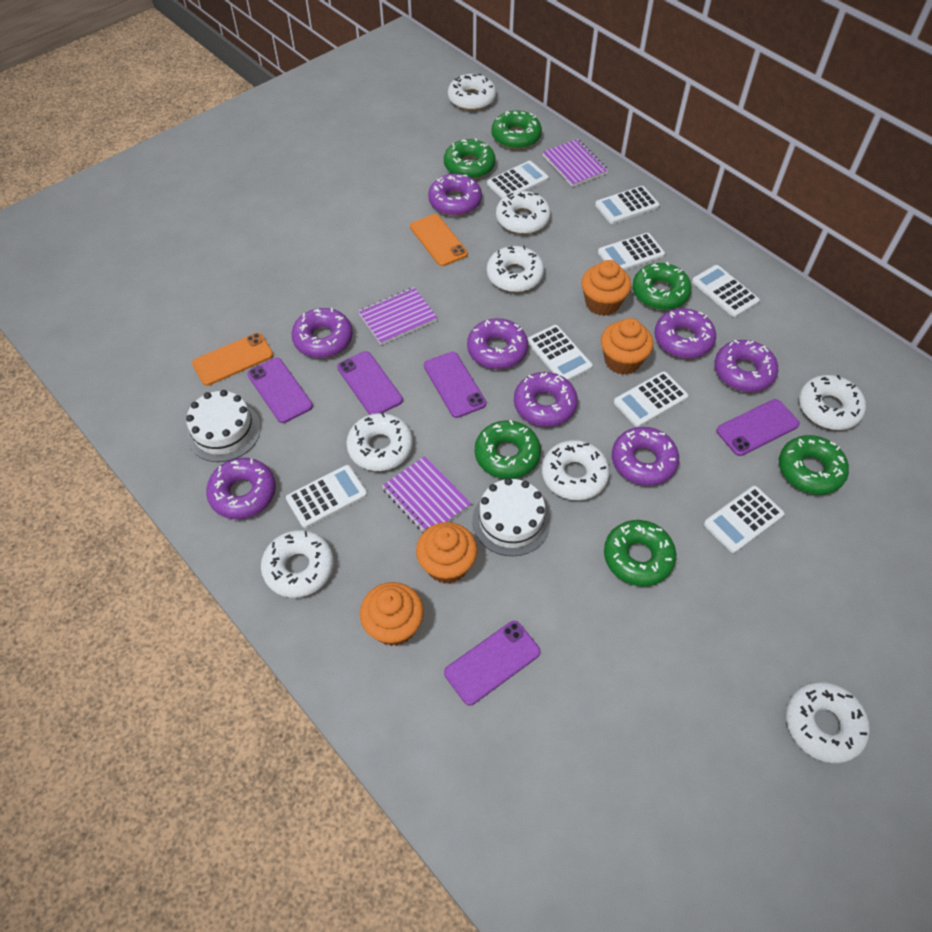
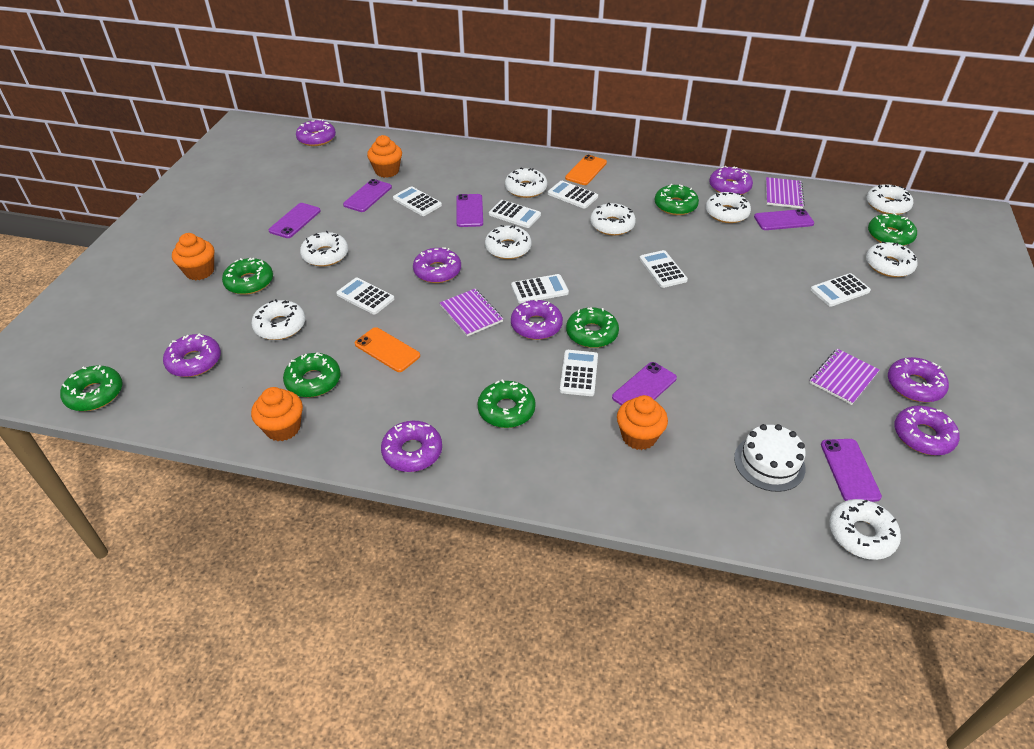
green donut: [444,138,495,179] [475,420,541,479] [492,110,542,149] [604,520,677,587] [632,262,692,310] [779,435,849,495] = 6 -> [60,365,123,411] [222,258,273,295] [283,352,341,397] [477,379,536,428] [566,307,619,348] [654,184,699,215] [868,213,917,246] = 7
purple phone: [247,358,313,423] [337,351,403,415] [424,352,486,418] [444,621,541,705] [716,399,800,456] = 5 -> [269,203,321,238] [343,179,392,212] [456,194,483,227] [612,362,677,406] [754,209,814,230] [821,439,882,502] = 6
white cake: [186,390,261,462] [472,478,550,556] = 2 -> [734,424,805,492] = 1
white donut: [261,530,334,598] [346,413,413,471] [448,74,496,110] [487,246,544,292] [496,191,551,234] [542,440,610,500] [786,682,870,763] [799,375,866,430] = 8 -> [251,299,305,340] [300,231,348,266] [485,225,531,259] [505,168,547,198] [590,203,636,236] [706,192,751,223] [830,499,901,560] [866,241,917,277] [867,184,913,215] = 9

